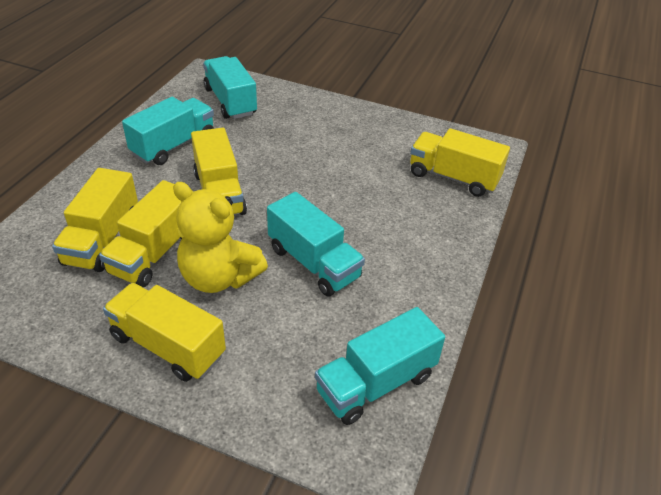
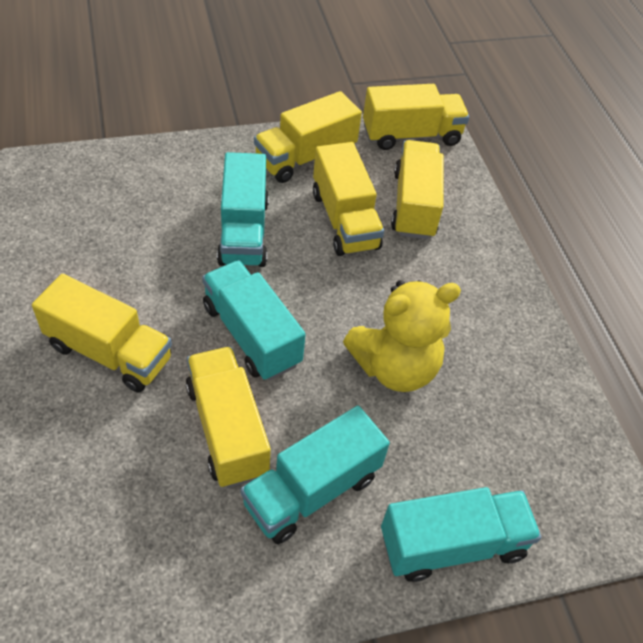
yellow truck: [52,168,138,272] [99,180,193,287] [103,283,226,382] [191,128,247,215] [410,128,510,197] = 5 -> [32,274,172,393] [186,347,271,488] [254,91,362,183] [313,142,384,256] [363,84,469,150] [391,140,444,239] = 6

